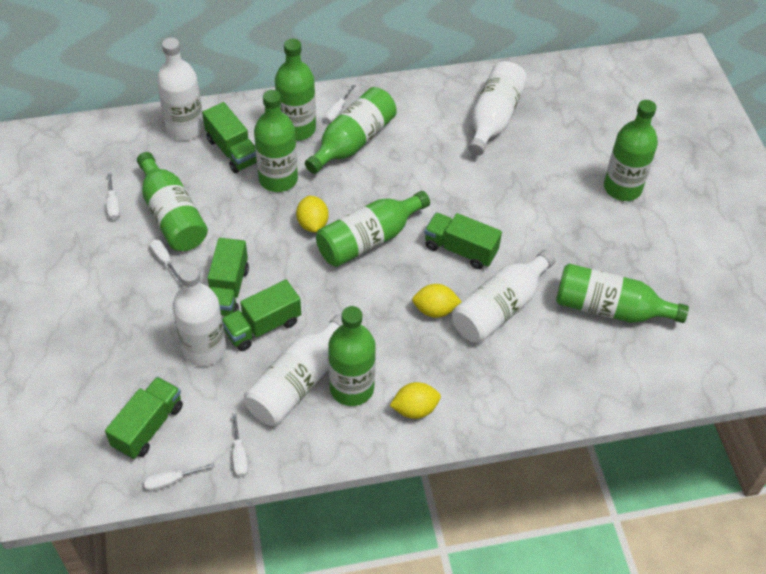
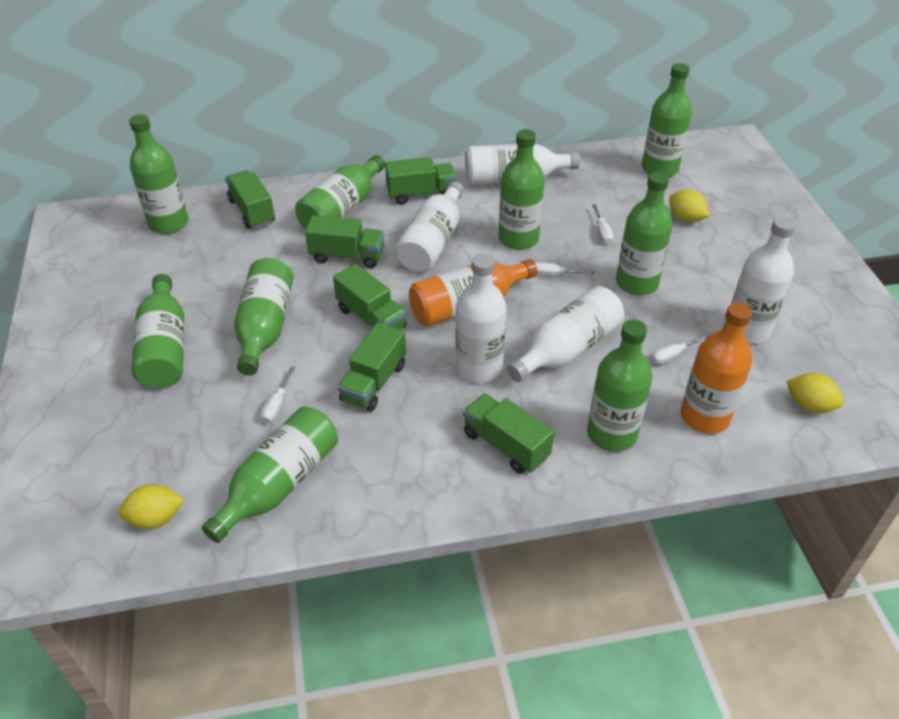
green bottle: [137,152,208,251] [254,90,298,192] [275,39,316,141] [305,87,397,174] [316,191,430,267] [328,306,376,406] [556,264,689,323] [604,100,658,201] = 8 -> [129,114,188,234] [131,274,184,388] [202,407,338,543] [234,258,293,376] [295,155,385,229] [499,129,544,250] [587,320,653,452] [616,172,673,296] [642,63,692,177] = 9
green truck: [105,377,183,459] [202,102,257,173] [208,238,249,316] [222,279,301,351] [424,213,502,269] = 5 -> [225,170,275,229] [305,215,384,268] [333,264,407,329] [338,322,406,412] [385,157,457,205] [463,393,554,474] = 6
orange bottle: none = 0 -> [409,259,537,327] [680,302,752,434] = 2
white screwdriver: [107,172,120,220] [144,463,215,491] [150,239,182,284] [232,413,248,477] [325,85,355,123] = 5 -> [261,366,296,423] [535,262,595,276] [592,204,613,244] [651,333,709,364] = 4

